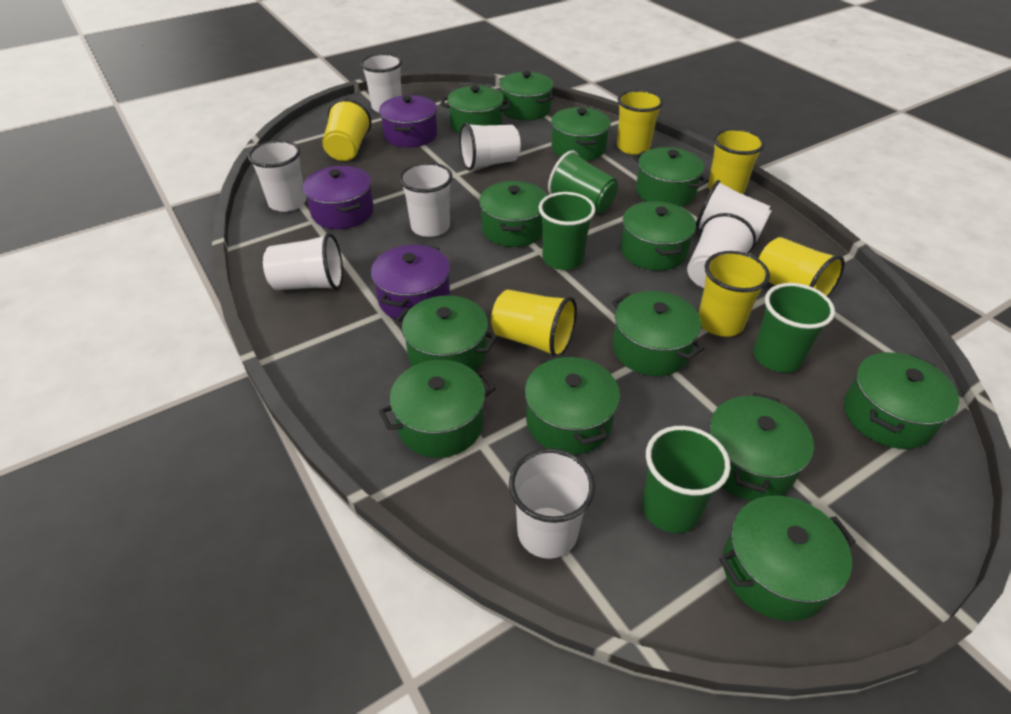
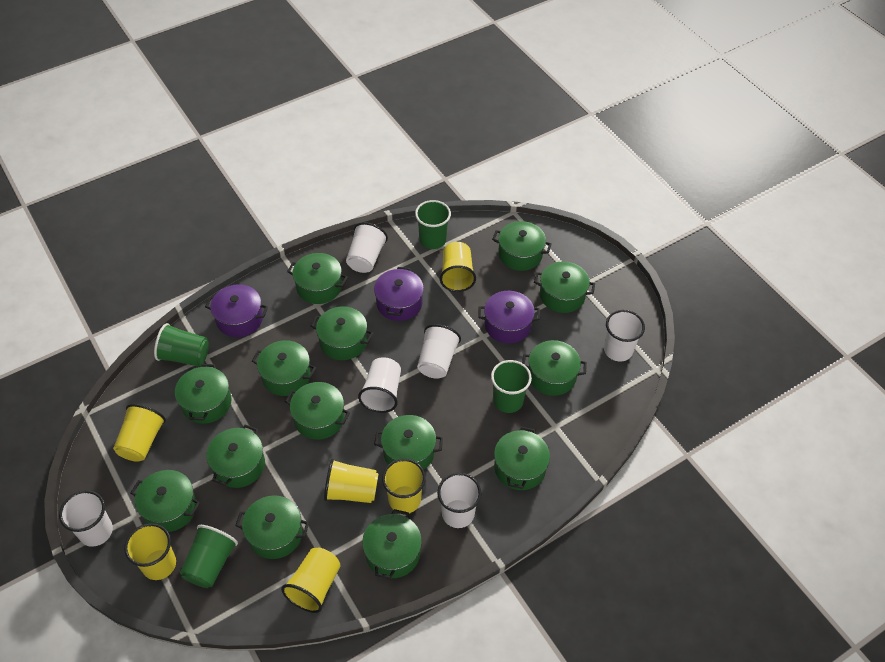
green pot: [379,360,496,458] [394,295,498,371] [440,86,511,134] [479,181,547,247] [499,71,554,121] [525,354,620,455] [551,107,611,161] [612,291,705,376] [621,201,696,271] [633,147,709,207] [709,392,814,501] [719,495,856,621] [844,352,959,449] = 13 -> [130,470,200,532] [175,364,232,424] [206,424,265,488] [235,495,309,559] [252,340,316,396] [285,382,350,440] [287,253,348,304] [311,306,373,360] [362,509,422,579] [374,415,443,470] [492,221,552,271] [494,427,550,490] [522,340,587,396] [534,262,595,313] = 14
white cup: [248,140,306,212] [263,233,343,290] [360,54,402,112] [399,163,453,237] [459,123,521,171] [509,448,595,559] [687,213,756,288] [696,180,771,242] = 8 -> [59,490,113,547] [346,222,388,273] [358,357,401,413] [417,324,461,379] [437,473,482,528] [604,310,645,362] = 6

